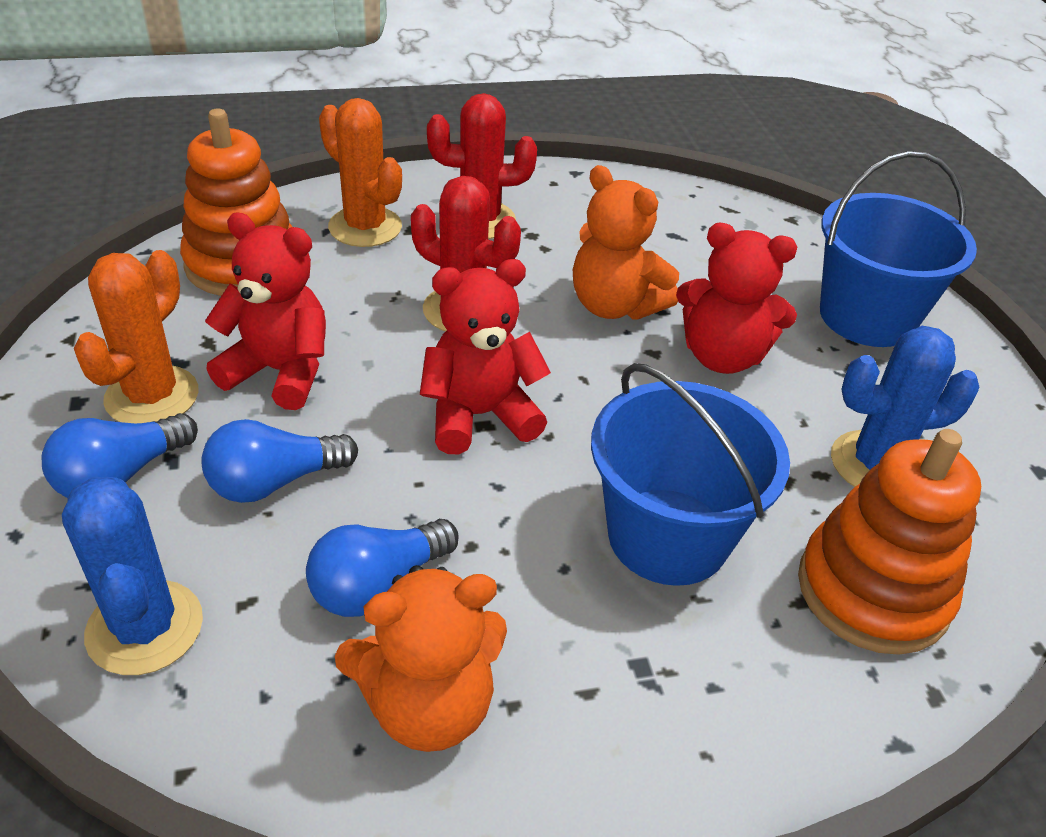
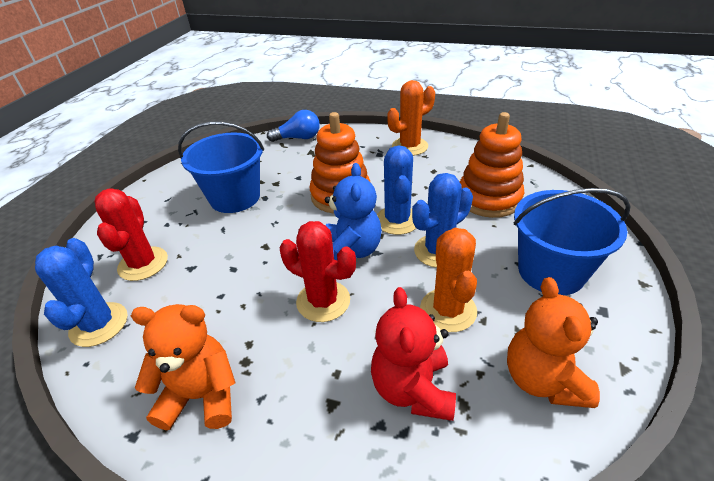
blue cactus: [62,477,203,675] [831,326,979,487] = 2 -> [35,238,128,347] [377,146,416,235] [412,173,473,268] = 3
blue light bulb: [42,413,198,498] [201,419,358,503] [306,519,459,617] = 3 -> [267,110,320,142] = 1
blue teddy bear: none = 0 -> [325,163,382,260] = 1
red teddy bear: [205,212,326,410] [420,259,551,454] [676,222,797,374] = 3 -> [371,287,456,421] = 1

